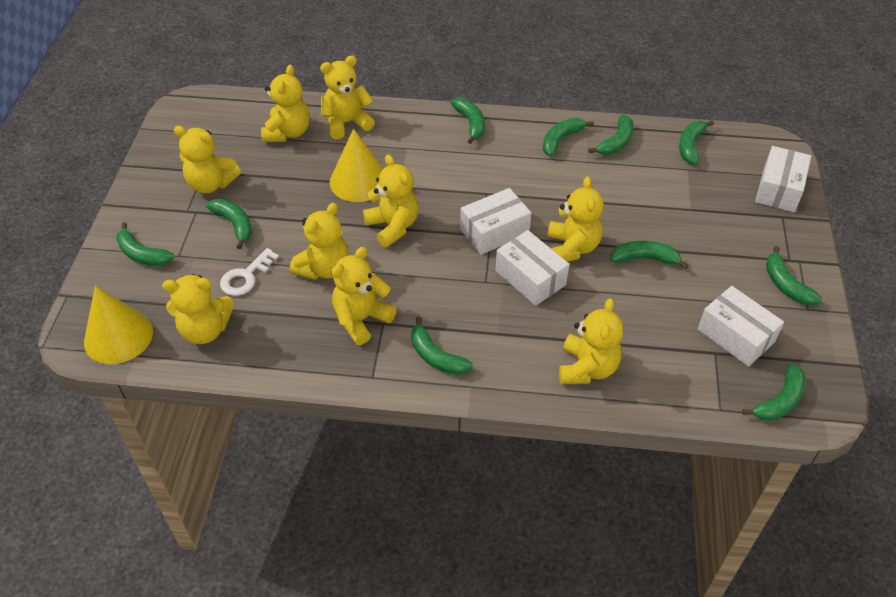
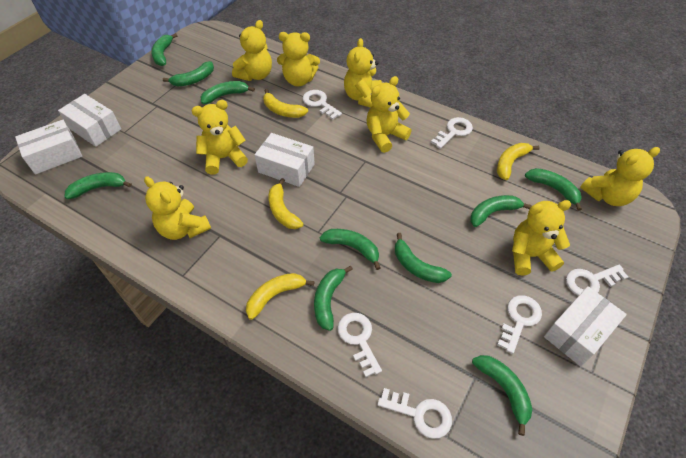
white key: [220,248,279,296] = 1 -> [303,90,342,120] [337,313,382,377] [377,388,452,439] [431,117,473,149] [497,295,542,354] [566,265,628,296] = 6
yellow banana: none = 0 -> [246,273,314,320] [263,89,308,118] [269,178,304,229] [497,143,540,180] = 4
yellow cone: [84,286,153,364] [330,128,383,202] = 2 -> none = 0
yellow teddy bear: [162,274,234,344] [174,126,241,194] [261,65,310,142] [290,203,349,280] [320,56,375,139] [331,247,397,345] [363,154,419,247] [547,176,604,262] [559,298,623,384] = 9 -> [144,176,211,240] [191,100,248,175] [232,20,272,81] [277,32,320,86] [344,38,382,108] [366,76,412,153] [512,200,572,276] [580,147,660,206] = 8

